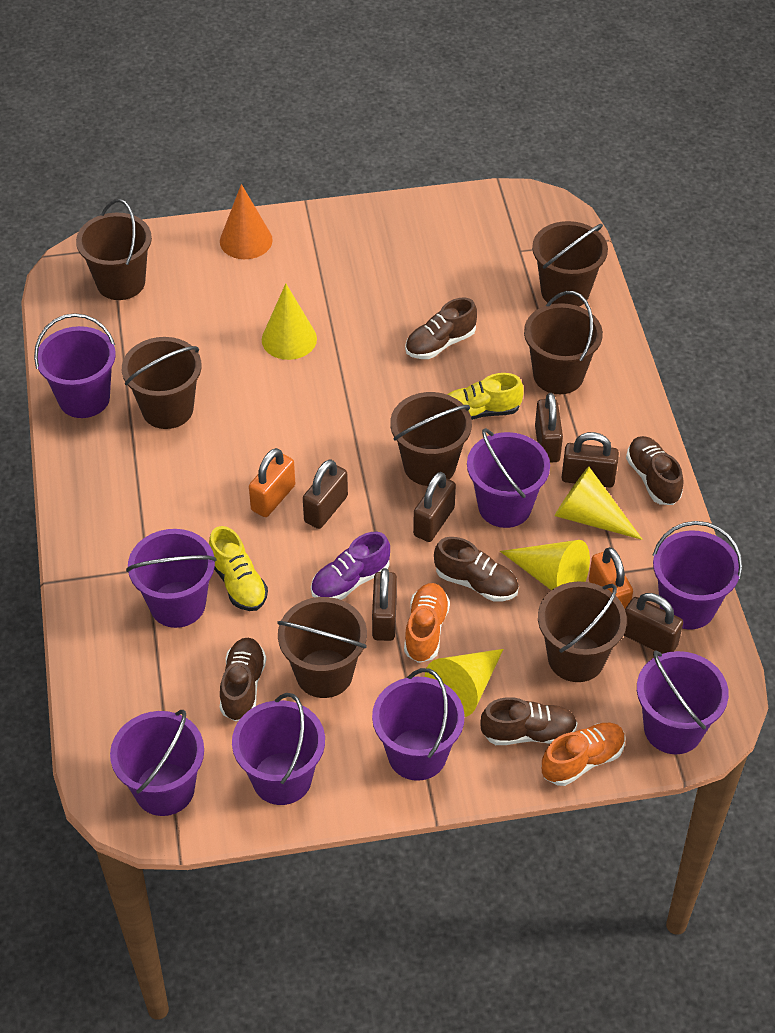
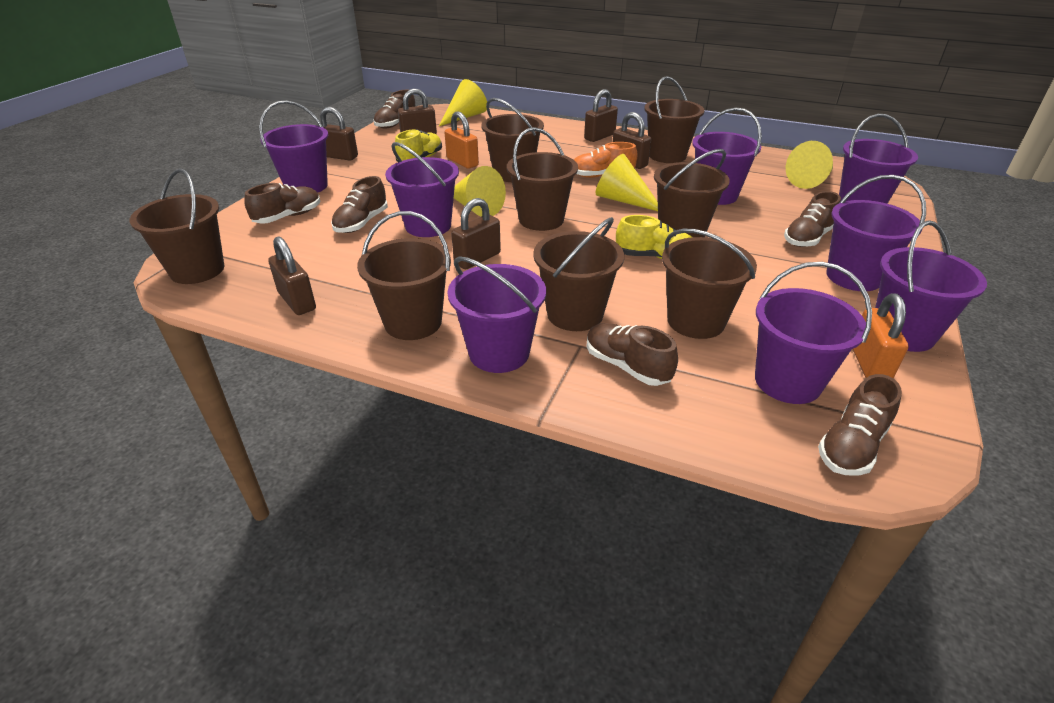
brown bucket: [76,199,152,300] [122,337,201,429] [277,597,367,698] [390,392,472,486] [524,291,603,394] [532,221,608,307] [538,581,627,682] = 7 -> [130,168,224,284] [357,211,451,340] [481,98,544,182] [507,127,578,231] [533,217,624,331] [644,76,705,163] [654,149,730,237] [662,229,757,339] = 8
brown shoe: [220,638,266,721] [405,298,477,359] [434,537,519,602] [480,697,577,745] [626,436,684,505] = 5 -> [244,183,321,224] [331,176,388,233] [374,90,415,129] [586,323,678,386] [784,191,841,247] [818,374,902,476] = 6
orange cone: [220,184,273,259] = 1 -> none = 0
orange shoe: [404,583,450,663] [542,723,626,786] = 2 -> [574,142,637,178] = 1
purple shoe: [311,532,390,600] = 1 -> none = 0

